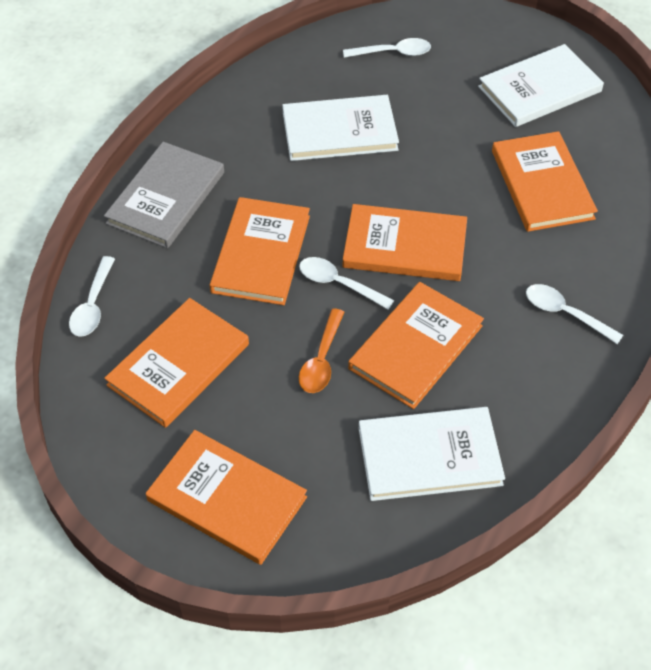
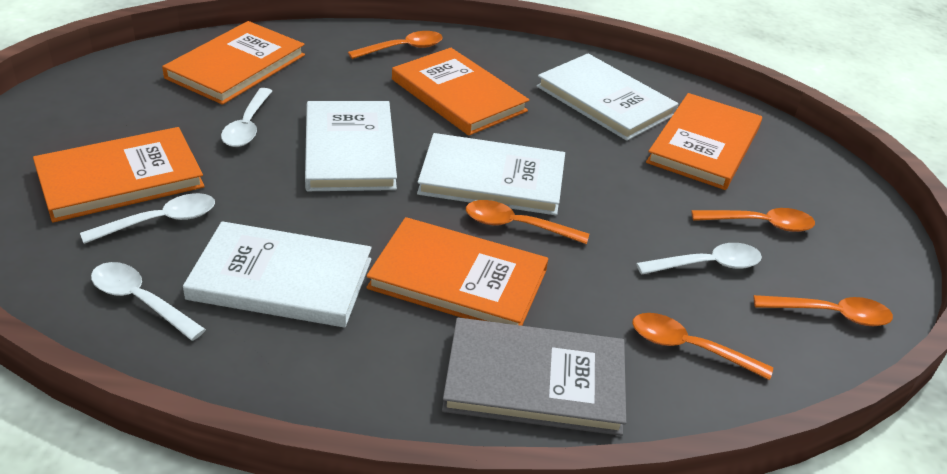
orange book: [104,298,249,428] [146,430,307,565] [210,197,310,305] [343,204,467,281] [348,282,484,409] [492,131,598,232] = 6 -> [33,127,205,223] [162,21,305,105] [366,217,548,326] [392,48,529,136] [646,93,762,190] = 5
orange spoon: [299,309,344,393] = 1 -> [348,31,443,59] [466,200,589,244] [632,313,773,380] [691,208,815,232] [753,295,893,326] = 5
white book: [282,95,399,161] [359,407,505,501] [478,44,604,127] = 3 -> [183,221,372,327] [305,101,397,191] [417,133,565,215] [537,53,678,141] = 4

